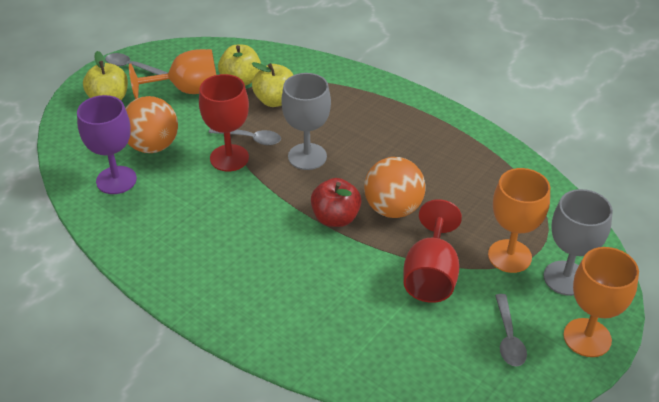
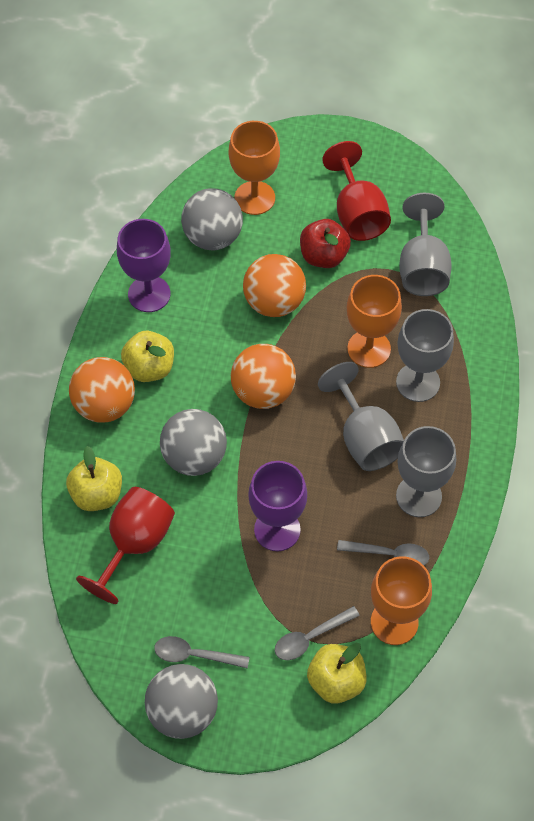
grey ball: none = 0 -> [145,664,218,739] [160,409,227,476] [181,188,243,250] = 3
grey goblet: [281,73,331,170] [544,189,613,296] = 2 -> [318,362,404,471] [396,309,454,402] [396,426,456,517] [399,193,452,296] = 4
orange ball: [125,96,178,153] [364,157,425,218] = 2 -> [69,357,135,423] [231,344,296,409] [243,254,306,317] = 3
purple goblet: [77,95,137,194] = 1 -> [117,219,171,312] [248,461,307,551] = 2

